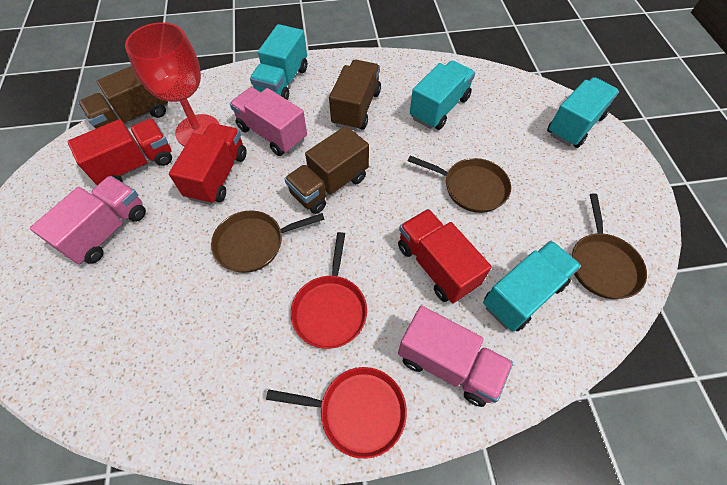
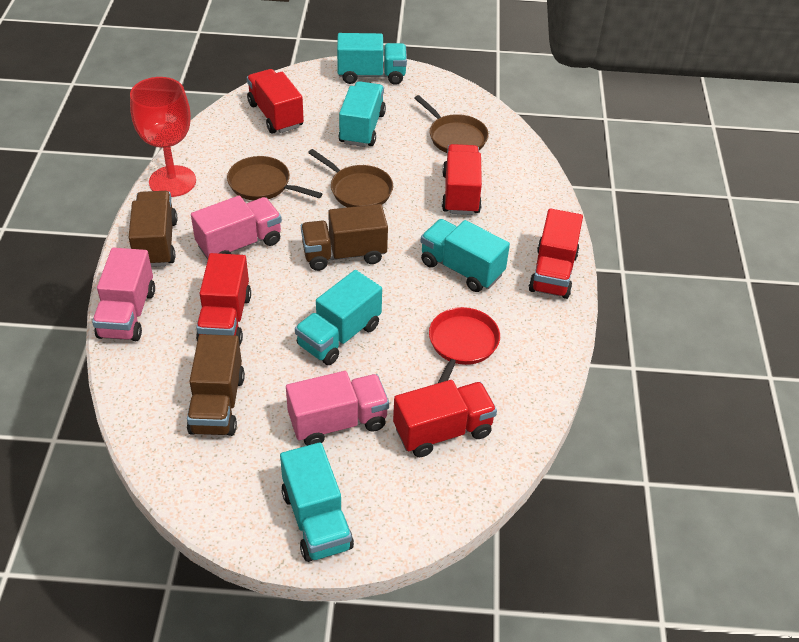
red pan: [266,367,407,459] [290,232,367,349] = 2 -> [429,307,500,383] = 1
red truck: [68,119,172,185] [169,123,246,205] [398,209,492,303] = 3 -> [196,253,251,345] [247,69,304,134] [393,380,497,457] [442,144,482,215] [529,208,583,299] = 5
turquoise truck: [250,24,307,100] [410,61,475,130] [483,241,581,331] [547,77,619,148] = 4 -> [280,442,354,562] [295,270,382,365] [337,33,407,85] [338,81,386,147] [421,219,510,292] = 5

